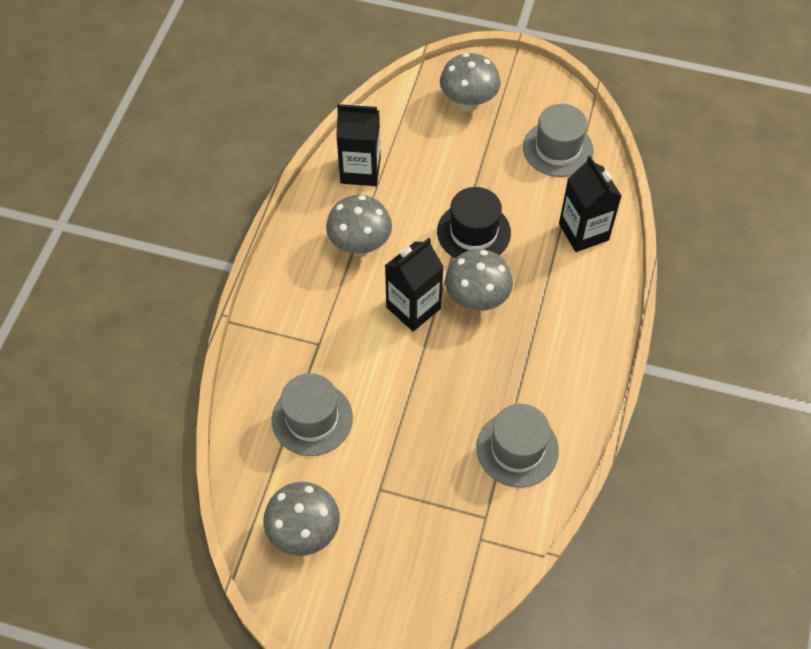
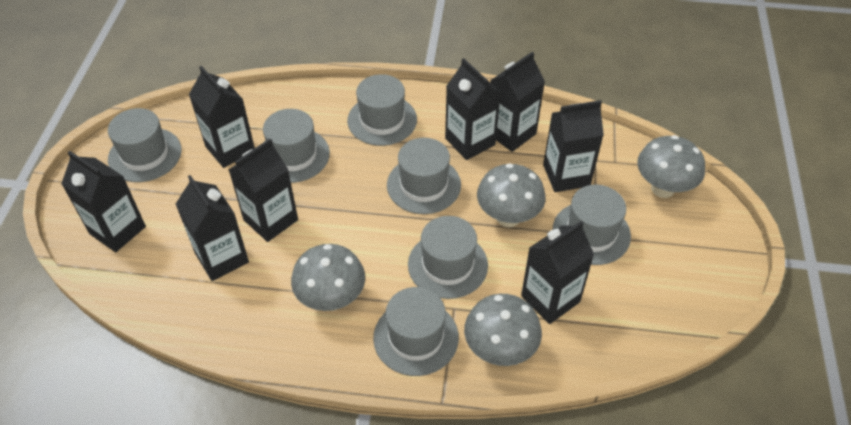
black carton: [336,104,381,186] [385,238,444,331] [559,156,622,252] = 3 -> [61,151,146,252] [176,175,249,281] [189,66,255,168] [229,139,298,242] [445,58,501,160] [490,52,545,152] [521,221,594,324] [543,100,604,192] = 8
black hat: [437,187,511,258] = 1 -> none = 0
grey hat: [272,373,353,456] [476,404,559,488] [523,104,594,177] = 3 -> [108,108,182,182] [263,109,330,183] [347,74,417,146] [373,287,459,376] [387,138,461,214] [408,216,488,299] [552,185,631,265] = 7

